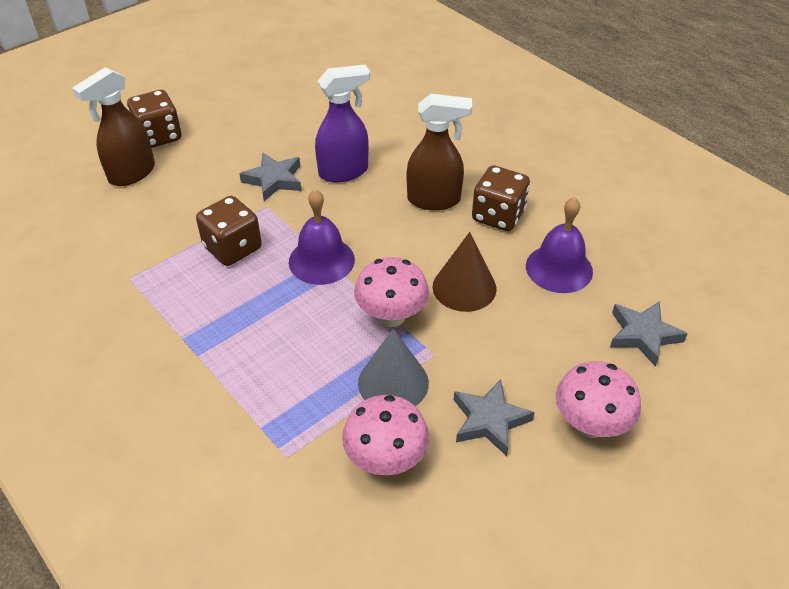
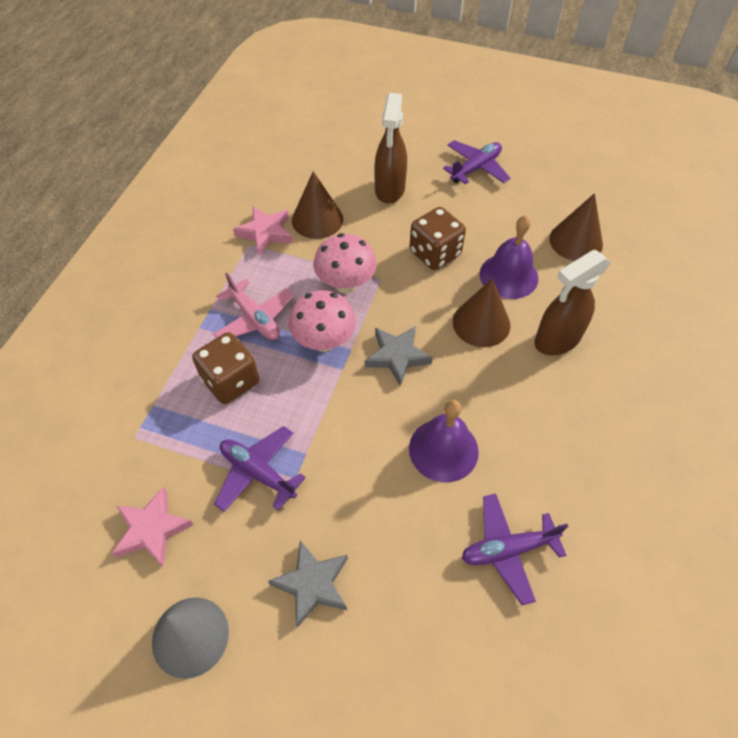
brown cone: [433,232,496,312] = 1 -> [292,171,343,239] [453,278,510,347] [549,193,603,261] = 3
brown dice: [127,90,182,148] [196,196,262,266] [472,165,530,231] = 3 -> [192,332,259,404] [409,207,466,270] = 2
grey star: [239,153,301,201] [454,379,535,456] [610,301,688,367] = 3 -> [268,540,348,628] [365,326,433,386] = 2
pink mushroom: [342,395,429,475] [354,257,429,327] [556,361,641,438] = 3 -> [289,290,356,352] [313,233,377,294] = 2
pink plane: none = 0 -> [213,273,295,340] = 1
pink star: none = 0 -> [112,487,194,566] [233,206,292,256] = 2
purple plane: none = 0 -> [214,426,306,512] [443,140,510,184] [462,494,568,605] = 3
purple spray bottle: [315,65,370,182] = 1 -> none = 0

